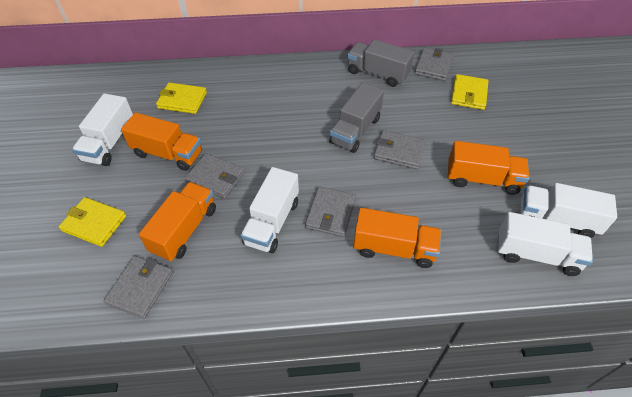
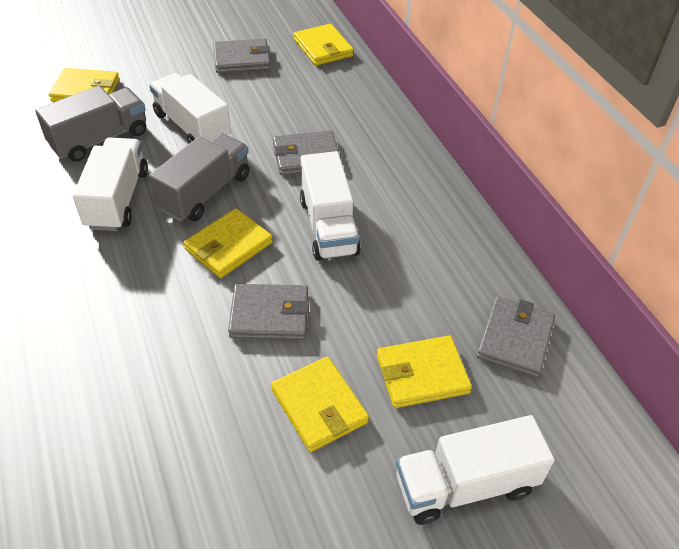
grey wallet: [104,256,173,319] [185,153,245,198] [305,186,356,237] [374,130,425,169] [415,48,454,81] = 5 -> [213,38,271,73] [228,284,309,340] [273,130,342,175] [477,296,555,378] = 4
orange truck: [121,112,202,171] [139,182,216,262] [353,208,441,268] [448,141,530,195] = 4 -> none = 0
yellow wallet: [59,197,126,247] [156,82,207,114] [451,74,488,110] = 3 -> [49,68,120,102] [184,208,273,278] [271,357,369,452] [294,24,354,66] [377,336,472,408] = 5

